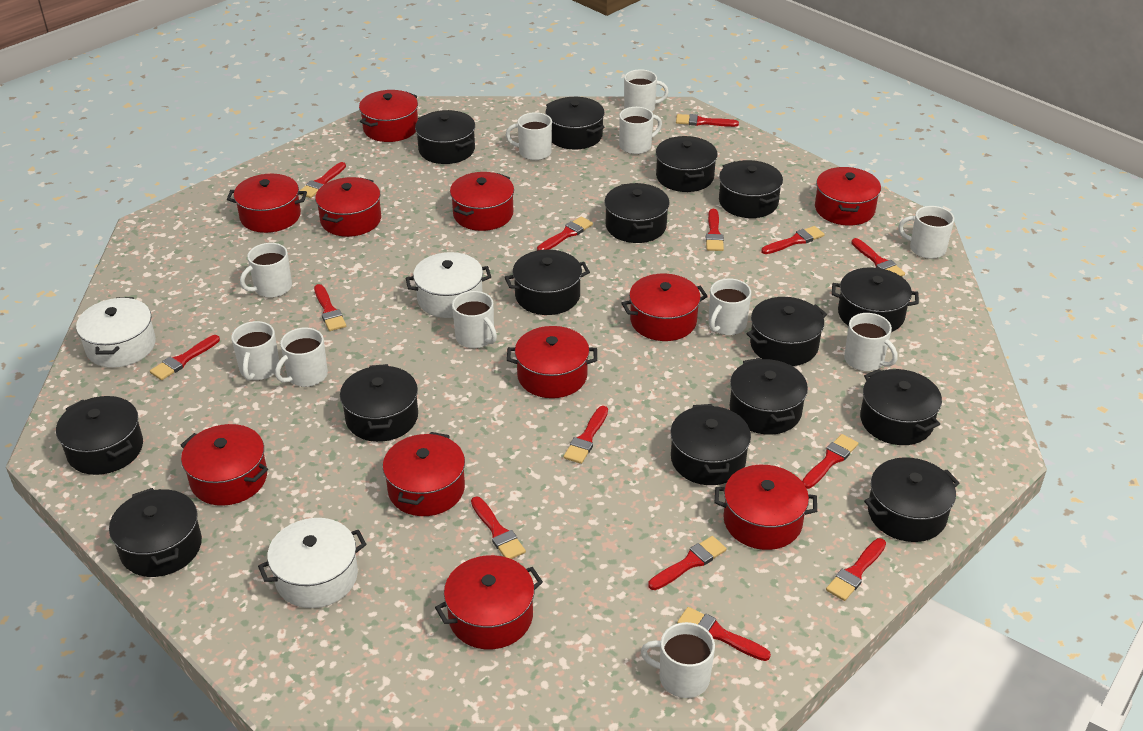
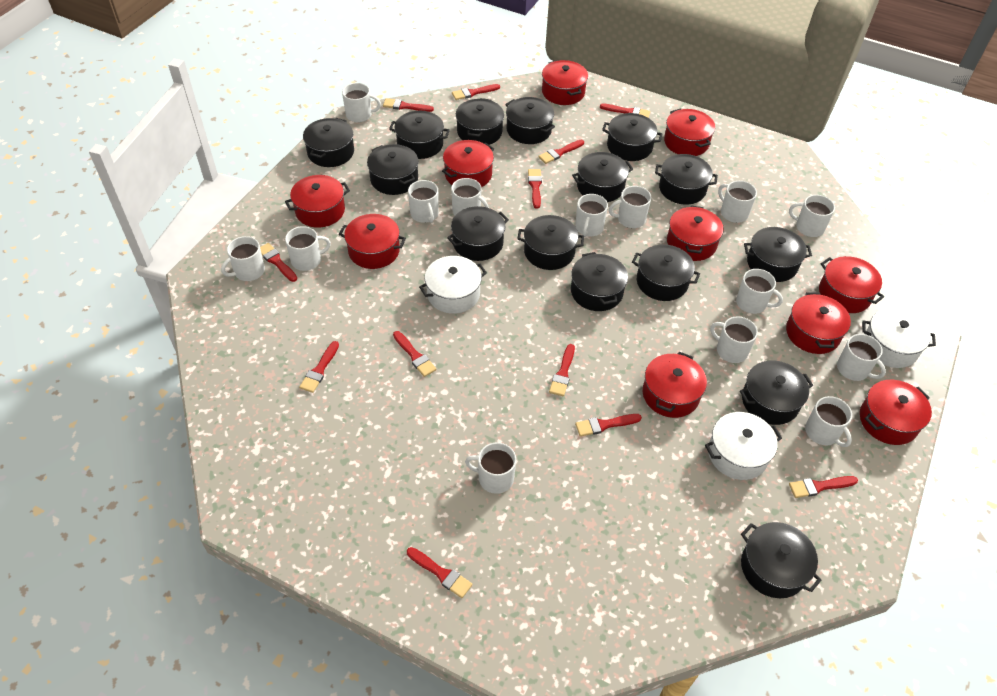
red brush: [150,335,220,380] [300,162,346,198] [314,284,346,331] [471,497,526,559] [537,216,593,250] [563,406,608,464] [648,536,727,590] [676,114,739,127] [677,607,771,661] [706,209,724,251] [761,226,825,254] [802,434,858,489] [826,538,886,601] [851,238,905,277] = 14 -> [260,243,297,282] [299,341,339,393] [383,98,434,112] [393,331,437,377] [407,547,472,598] [452,84,500,100] [528,169,542,209] [538,140,584,164] [549,344,575,396] [575,414,642,437] [600,103,650,118] [789,476,858,498] = 12
red pot: [180,424,268,506] [227,174,307,233] [315,177,381,237] [359,90,418,142] [383,432,465,516] [435,555,543,649] [450,172,514,231] [507,326,597,398] [622,274,708,341] [715,465,817,550] [815,167,881,226] = 11 -> [285,175,350,228] [339,214,406,269] [442,140,494,187] [542,60,588,105] [642,352,707,418] [664,109,715,156] [667,206,724,261] [786,292,851,354] [819,256,884,313] [860,380,932,445] = 10
white mug: [231,321,279,381] [240,243,292,298] [275,327,328,387] [452,291,497,348] [506,112,552,160] [619,107,662,154] [624,70,669,111] [641,622,715,698] [709,278,751,335] [844,313,898,371] [899,206,954,259] = 11 -> [221,236,265,281] [285,226,331,271] [342,83,381,122] [408,180,439,223] [451,178,489,216] [465,442,516,494] [575,194,608,237] [609,186,651,228] [710,316,758,363] [718,181,757,223] [736,269,783,314] [789,195,835,237] [805,396,852,447] [837,334,886,381] = 14

